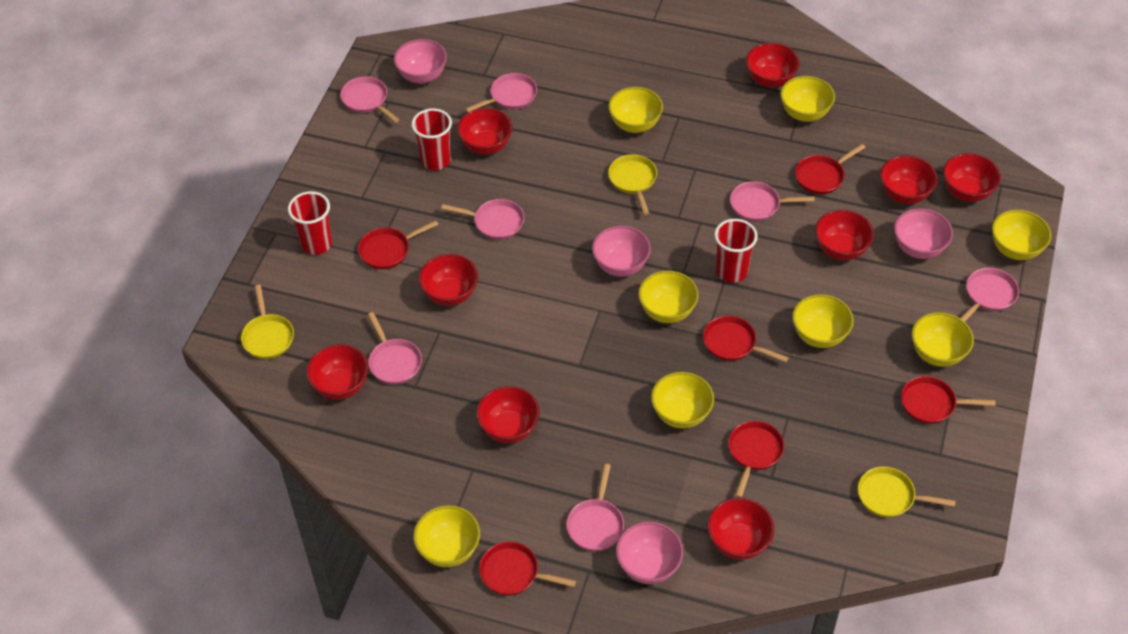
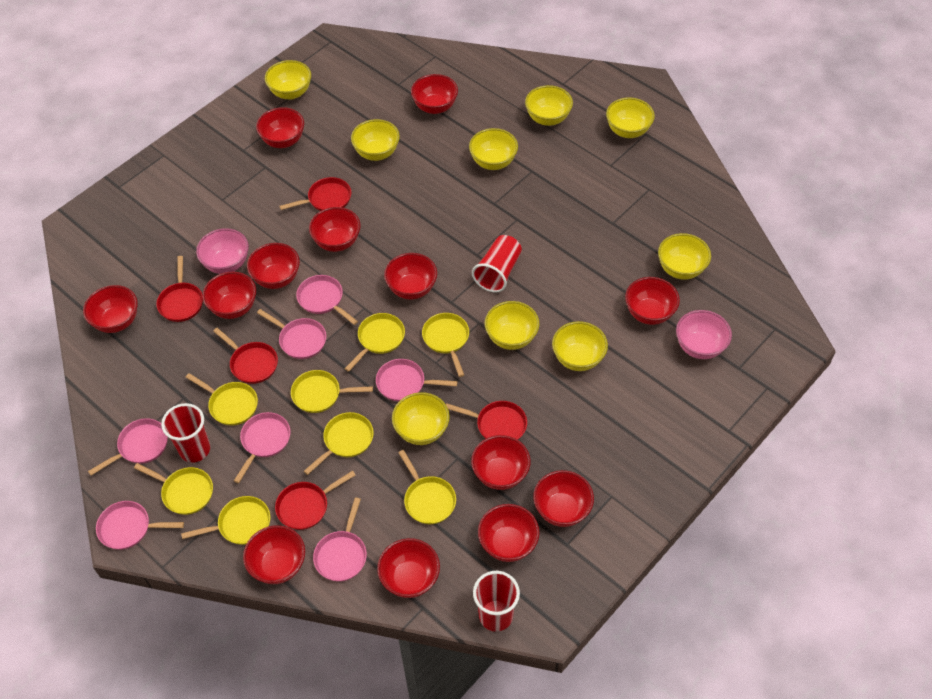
pink bowl: [394,39,447,83] [592,226,651,277] [616,521,683,584] [894,208,953,259] = 4 -> [196,228,249,274] [676,310,732,359] = 2
red bowl: [306,344,369,400] [419,254,478,306] [457,108,512,155] [476,386,540,443] [707,498,775,560] [746,43,800,88] [815,210,874,260] [880,155,938,204] [943,153,1001,202] = 9 -> [83,285,138,333] [203,272,256,319] [243,525,305,584] [247,243,300,289] [256,107,304,148] [309,207,361,252] [377,538,440,598] [384,253,437,300] [411,74,458,114] [471,435,531,490] [478,504,540,562] [533,470,594,527] [625,277,680,325] = 13
red pan: [358,220,439,269] [479,542,576,595] [703,316,789,362] [728,421,784,498] [795,144,866,194] [901,376,995,424] = 6 -> [156,256,203,322] [213,328,278,384] [275,471,355,530] [280,177,351,211] [446,401,527,440] = 5
yellow bowl: [413,505,480,567] [608,87,663,133] [638,270,699,323] [651,372,714,429] [780,76,835,122] [792,294,854,348] [911,312,974,367] [992,210,1051,260] = 8 -> [265,60,311,100] [351,119,400,161] [392,392,450,445] [469,128,518,170] [485,301,539,350] [525,85,573,126] [552,321,608,371] [606,97,655,138] [658,233,711,280] = 9
yellow pan: [241,285,294,359] [608,154,657,215] [858,467,956,518] = 3 -> [134,463,213,515] [181,496,270,545] [185,373,258,426] [291,370,373,413] [304,412,374,475] [345,313,405,372] [398,450,456,524] [422,313,469,377] = 8

